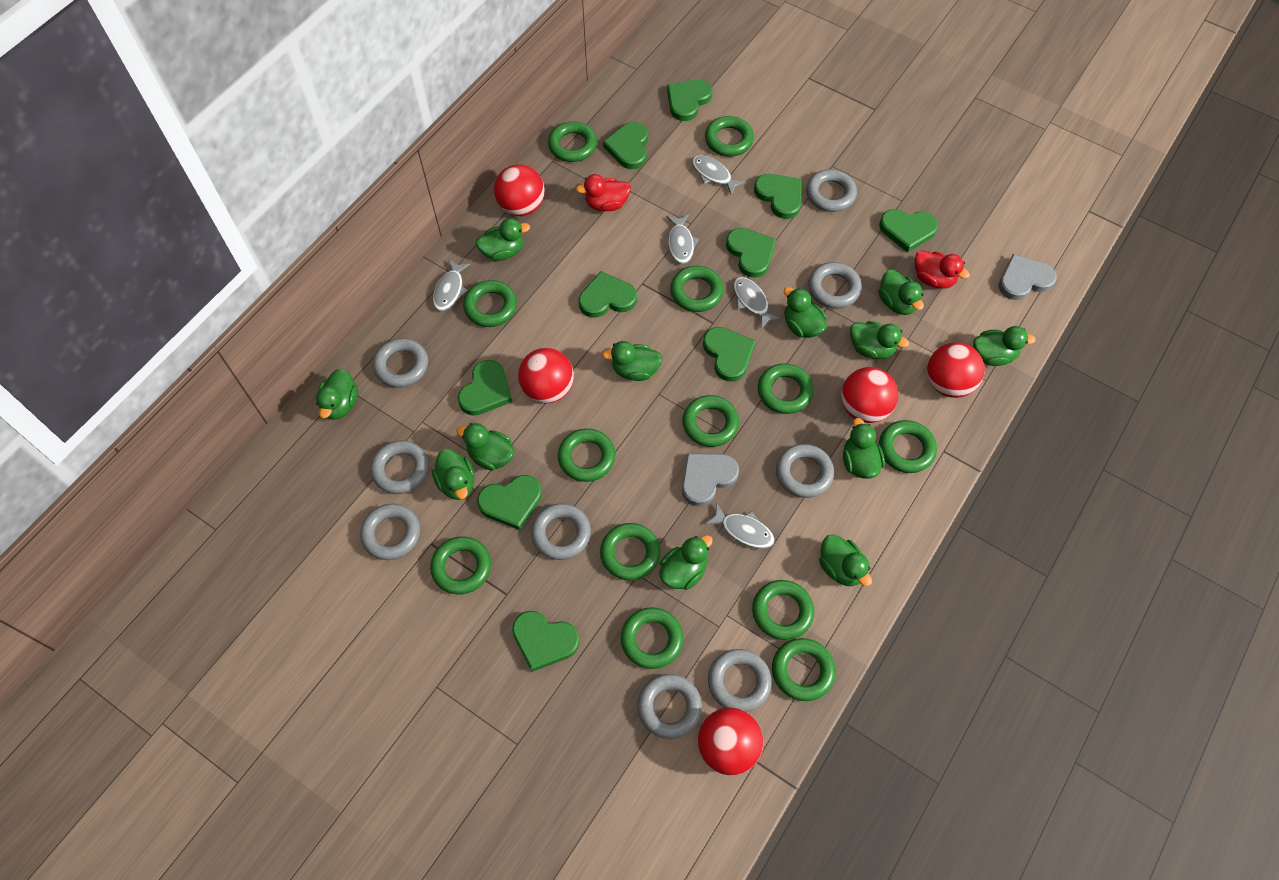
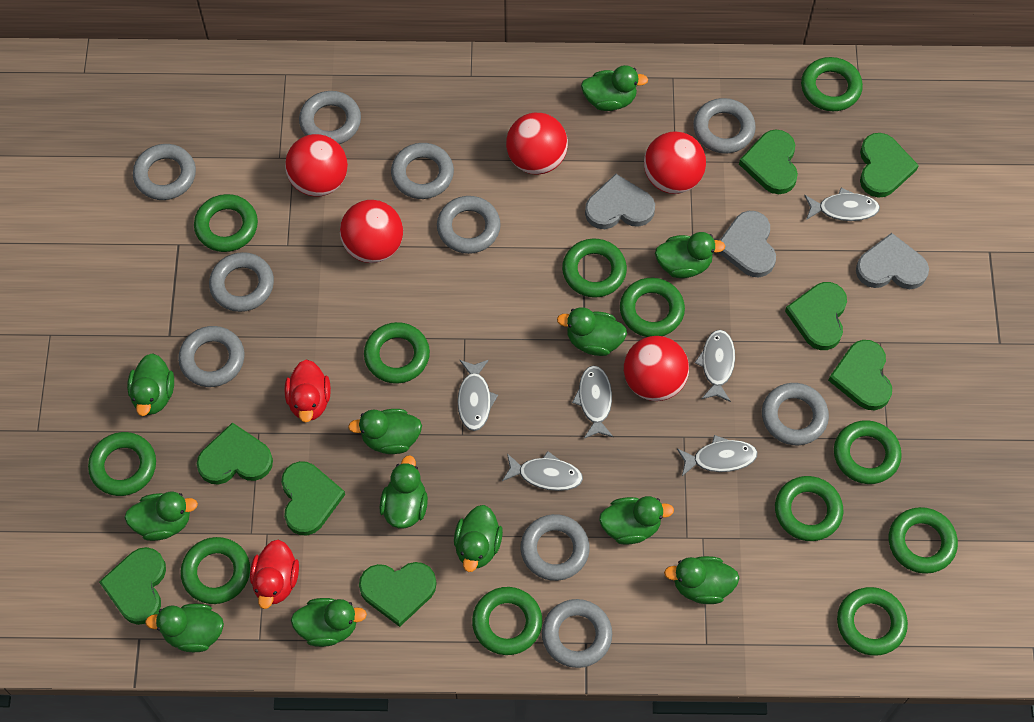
green heart: [458,360,512,416] [477,475,542,530] [512,611,580,672] [579,271,637,318] [603,122,648,169] [667,79,712,121] [703,327,756,382] [726,228,776,278] [754,174,802,219] [879,209,938,253] = 10 -> [99,547,166,625] [197,422,273,485] [281,461,345,535] [359,562,437,627] [739,130,798,194] [785,282,847,350] [828,340,892,410] [860,133,919,198] = 8
green ring: [430,536,491,595] [463,280,517,327] [548,121,597,162] [558,429,615,482] [600,523,660,581] [621,607,683,669] [670,266,724,312] [682,395,739,447] [705,116,754,157] [752,580,814,640] [758,363,814,414] [772,638,836,701] [879,420,937,473] = 13 -> [88,432,156,496] [181,537,250,604] [194,194,258,252] [364,322,430,384] [472,587,543,655] [562,239,627,298] [620,278,685,337] [775,476,843,541] [801,57,863,111] [834,420,902,484] [837,587,908,656] [889,507,958,574] = 12
grey fish: [433,259,471,311] [666,215,699,264] [692,155,745,195] [705,504,775,549] [733,277,781,329] = 5 -> [458,360,498,431] [502,451,583,491] [572,365,613,438] [677,435,758,476] [694,330,735,402] [804,188,880,221] = 6
grey heart: [682,453,739,506] [999,254,1057,300] = 2 -> [585,174,655,229] [718,211,776,277] [856,233,929,289] = 3
grey ring: [360,504,420,560] [370,440,429,494] [373,338,428,388] [531,503,591,560] [637,674,702,739] [708,649,772,712] [776,444,834,498] [806,169,857,212] [808,262,862,308] = 9 -> [133,144,196,200] [178,326,245,387] [209,252,274,312] [299,91,361,144] [391,143,454,199] [437,196,501,254] [520,514,590,581] [542,599,612,668] [693,98,756,153] [762,383,829,445] = 10

